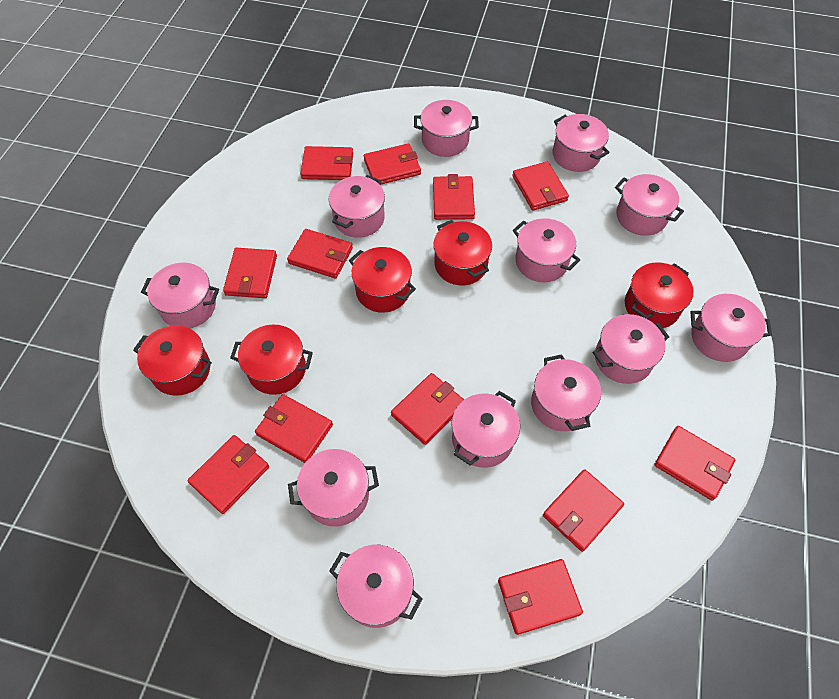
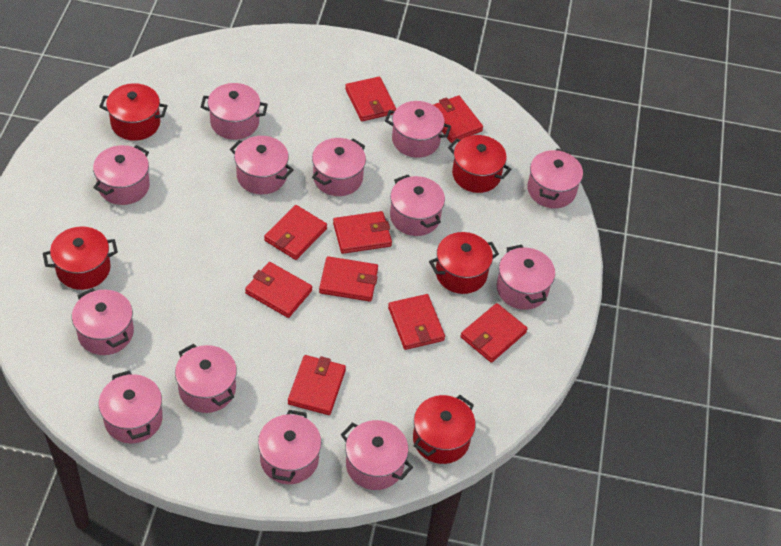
pink pot: [141,263,219,329] [288,449,379,527] [329,175,385,238] [329,545,422,628] [414,100,479,157] [451,391,520,468] [513,218,580,282] [531,354,601,431] [553,114,609,172] [593,314,669,384] [615,174,684,236] [690,294,772,362] = 12 -> [72,288,134,355] [93,145,150,205] [98,370,163,443] [175,344,237,413] [201,83,268,140] [230,136,294,194] [258,410,322,484] [312,138,366,196] [341,420,413,490] [385,101,451,158] [390,175,445,236] [497,245,555,310] [527,148,583,208] = 13
red wallet: [187,435,269,514] [223,248,277,298] [255,394,333,463] [287,229,353,279] [300,146,353,180] [364,143,421,185] [391,373,464,445] [433,174,475,220] [498,559,583,635] [512,161,569,211] [543,469,624,552] [654,426,735,501] = 12 -> [245,262,312,318] [264,205,327,260] [288,355,346,415] [319,256,378,302] [333,211,392,254] [345,77,396,121] [388,294,445,350] [434,95,483,143] [461,303,528,363] = 9

